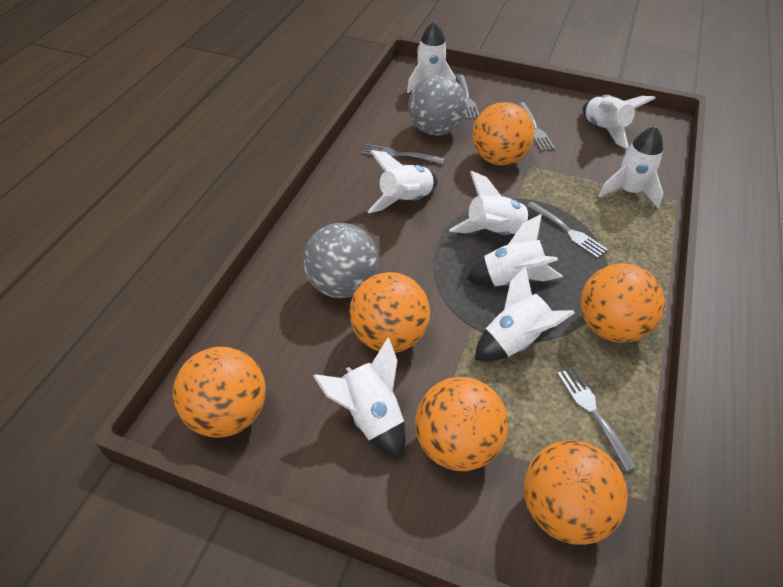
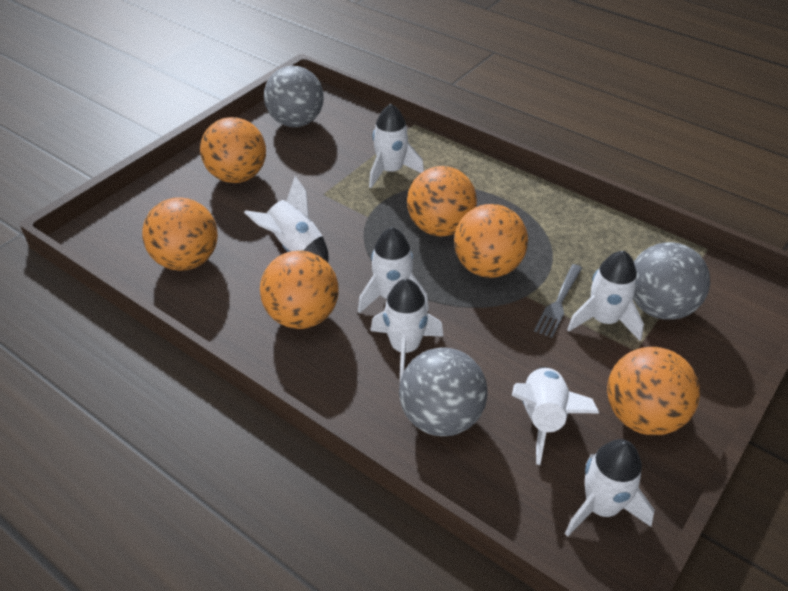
grey ball: [304,223,379,298] [408,74,467,135] = 2 -> [264,66,324,127] [399,347,488,436] [633,242,710,320] = 3
grey fork: [361,144,444,164] [456,75,479,119] [518,102,555,151] [527,202,608,258] [557,367,637,472] = 5 -> [534,264,582,338] = 1
white rocket: [313,338,406,459] [367,150,438,213] [407,21,456,93] [449,171,535,235] [466,214,563,287] [475,266,575,362] [582,95,656,149] [598,126,663,208] = 8 -> [244,176,329,262] [358,227,429,314] [369,104,424,188] [371,279,443,381] [512,367,599,465] [565,439,655,537] [567,251,644,341] = 7

